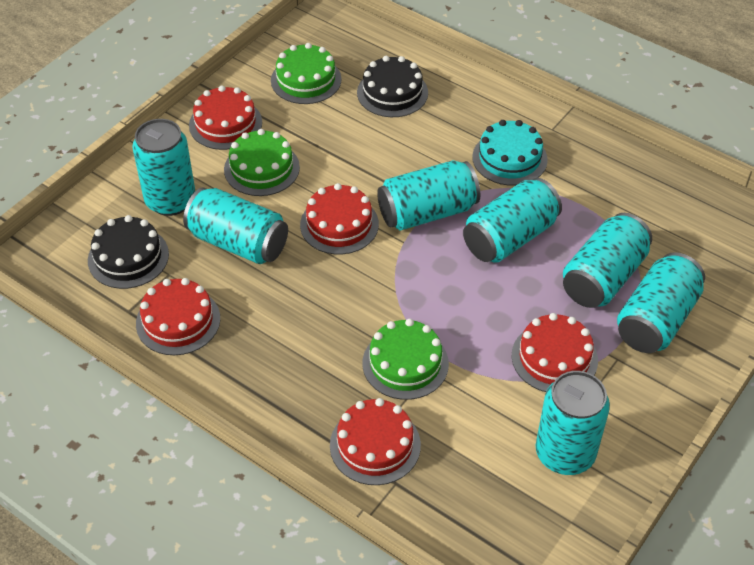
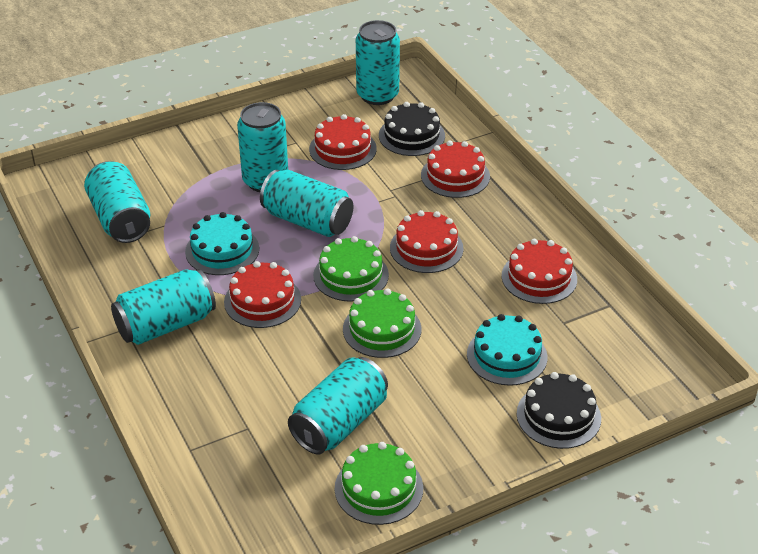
turquoise cake: [472,120,548,186] = 1 -> [185,212,259,275] [467,314,547,386] = 2
turquoise can: [132,119,195,216] [183,187,288,264] [377,160,480,231] [463,178,562,263] [536,371,610,475] [563,213,652,308] [617,252,705,353] = 7 -> [84,161,150,243] [111,269,216,345] [237,102,288,192] [260,170,353,237] [288,357,388,455] [356,20,400,105] = 6

